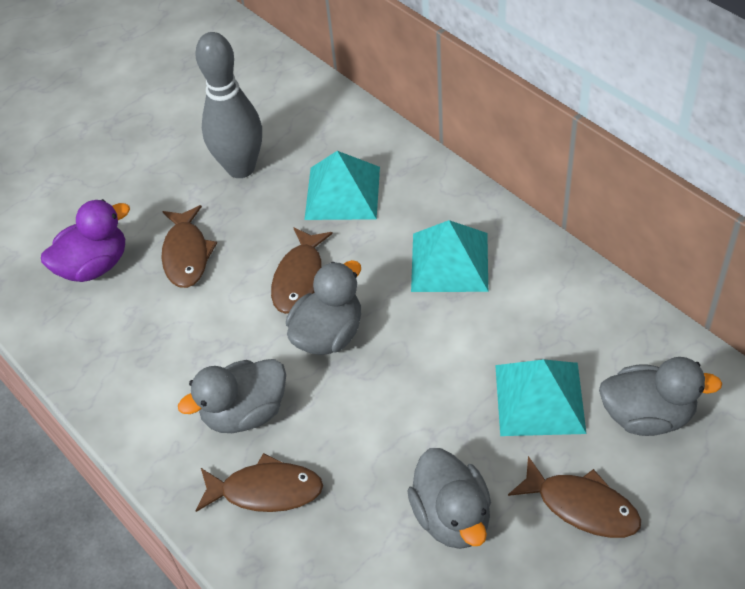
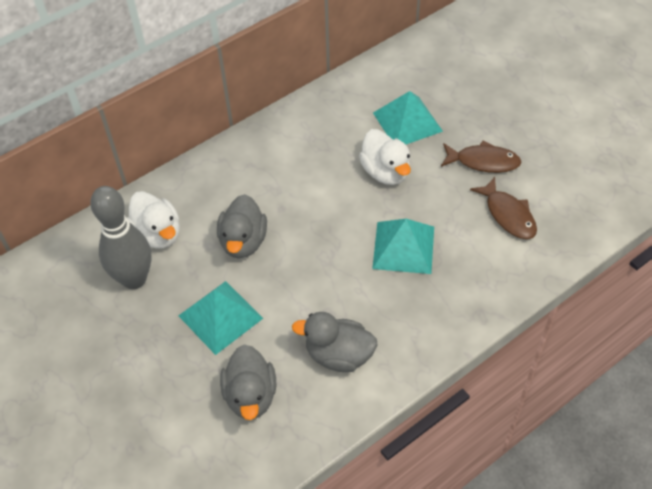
brown fish: [161,205,217,288] [195,453,323,512] [271,227,333,314] [508,456,641,538] = 4 -> [441,140,521,173] [470,177,537,239] = 2
grey duck: [178,359,286,433] [286,260,361,355] [407,448,491,549] [599,357,722,436] = 4 -> [217,194,267,258] [220,345,276,420] [292,312,378,372] = 3
purple duck: [41,199,130,282] = 1 -> none = 0
white duck: none = 0 -> [127,191,180,249] [359,129,411,185] = 2

